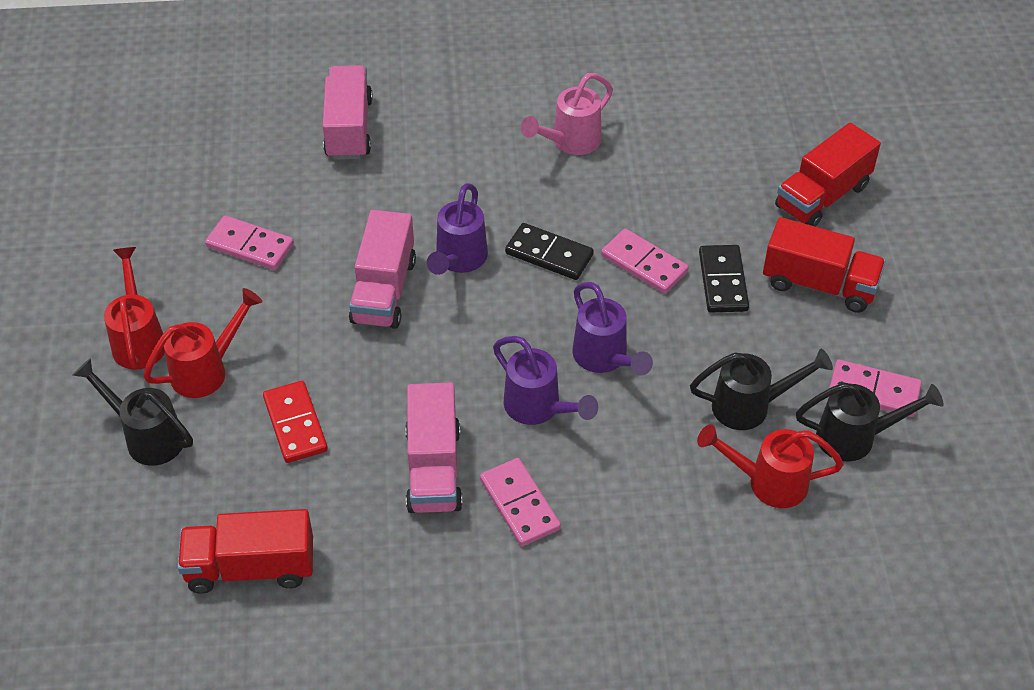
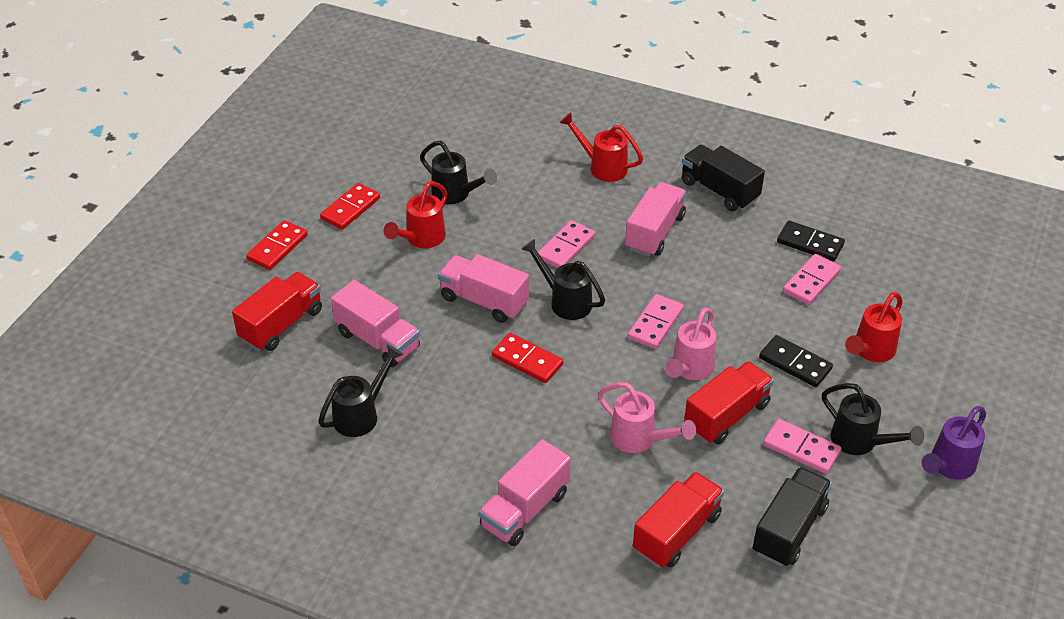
black truck: none = 0 -> [682,145,765,211] [753,467,832,567] = 2
black watering can: [72,358,193,466] [690,348,833,430] [796,383,943,462] = 3 -> [318,345,404,437] [420,141,497,204] [522,239,605,320] [822,383,924,455] = 4
pink truck: [323,65,373,160] [349,210,416,329] [405,382,463,513] = 3 -> [331,280,420,367] [438,254,529,323] [479,439,571,546] [625,182,686,257] = 4
pink watering can: [521,73,613,155] = 1 -> [598,382,696,453] [665,308,716,380] = 2
purple watering can: [427,183,488,275] [493,336,598,425] [572,282,653,376] = 3 -> [921,406,986,480] = 1
red domino: [263,381,328,463] = 1 -> [246,220,308,270] [320,183,380,230] [492,333,564,383] = 3

